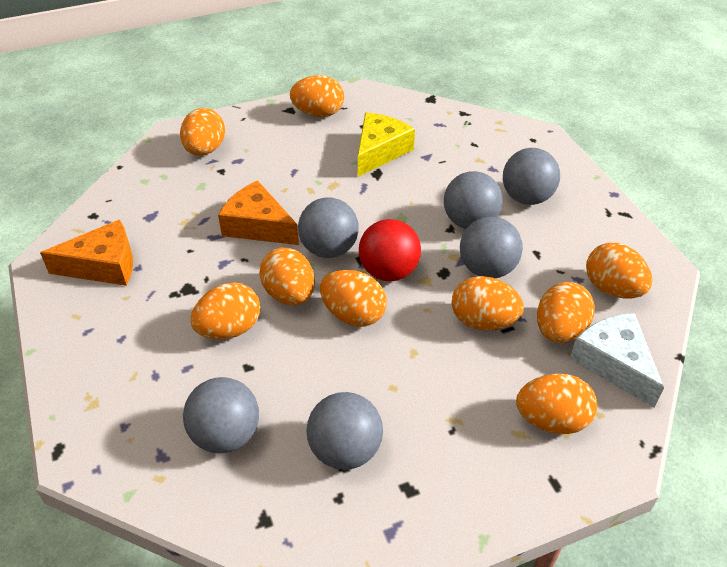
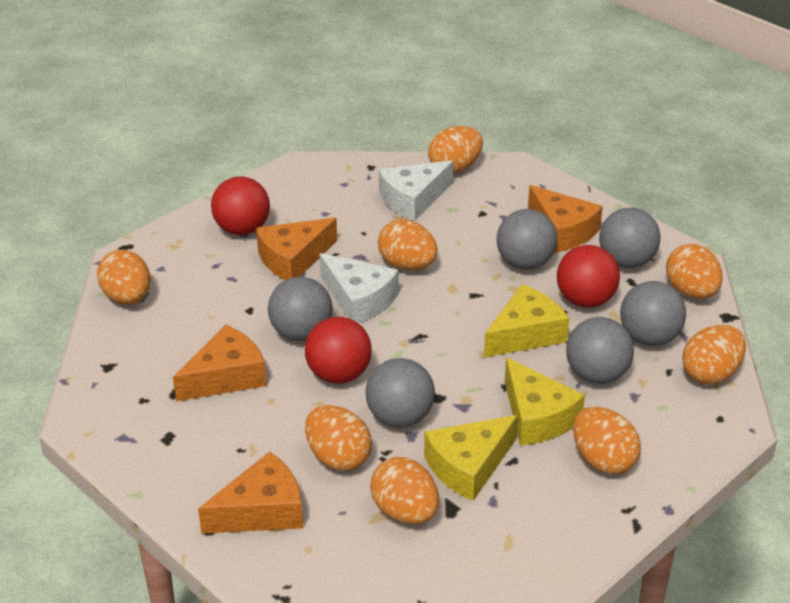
orange cheese: [40,219,133,286] [218,180,299,245] = 2 -> [173,325,267,401] [198,451,303,534] [256,217,337,280] [528,185,603,253] = 4
orange egg: [180,108,225,155] [190,282,260,339] [259,247,315,305] [290,75,344,117] [320,270,387,327] [452,276,524,330] [516,373,597,434] [537,282,595,343] [586,243,652,299] = 9 -> [97,250,151,304] [305,405,372,471] [370,457,439,524] [378,219,438,270] [428,126,483,174] [573,407,641,474] [666,244,723,299] [682,325,746,385] = 8
red ball: [359,219,421,281] = 1 -> [211,176,270,235] [305,317,372,384] [557,245,620,308] = 3
white cheese: [570,313,664,408] = 1 -> [320,253,399,323] [379,160,454,221] = 2
yellow cheese: [358,113,415,177] = 1 -> [424,415,518,501] [484,284,569,357] [505,357,585,446] = 3

